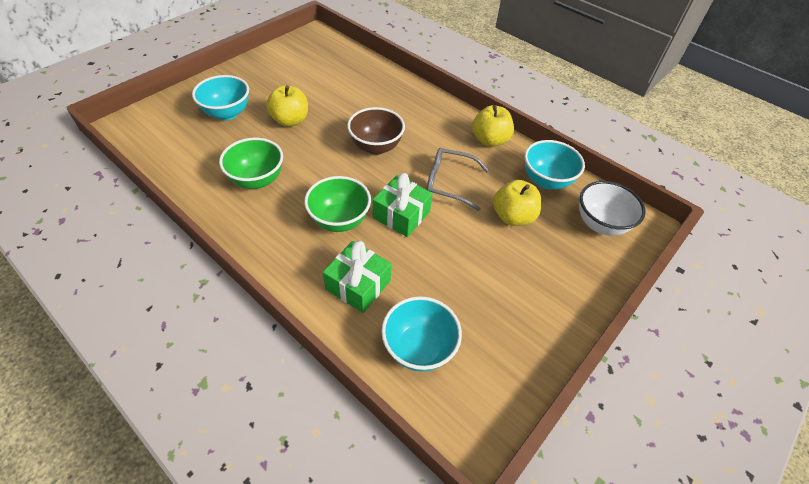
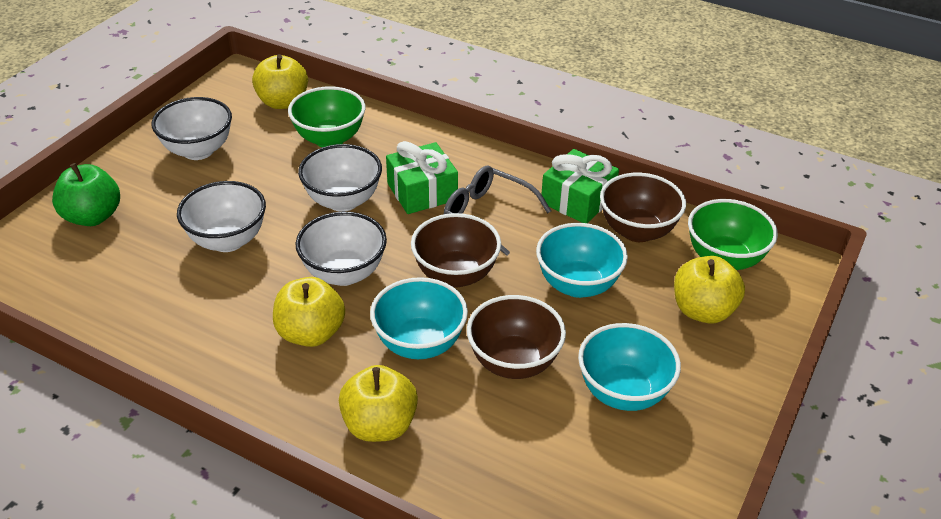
brown bowl: [347,107,405,155] = 1 -> [411,213,501,288] [467,295,566,379] [600,173,686,242] = 3
green apple: none = 0 -> [52,163,120,226] = 1
white bowl: [579,181,646,236] = 1 -> [152,97,232,160] [177,181,266,252] [296,212,387,286] [298,144,382,212] = 4
yellow apple: [266,85,308,127] [472,105,514,147] [493,180,542,226] = 3 -> [252,54,308,109] [273,277,345,347] [339,365,418,442] [674,256,745,323] = 4

